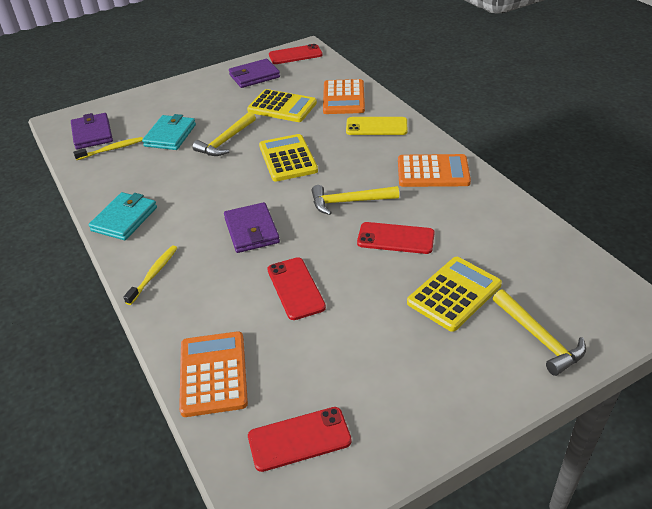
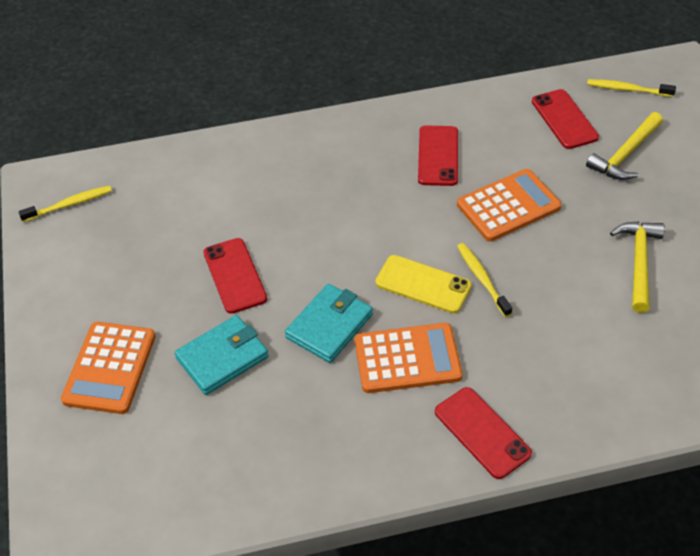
purple wallet: [71,113,113,149] [224,202,280,253] [229,59,280,88] = 3 -> none = 0
yellow calculator: [247,89,317,122] [259,134,318,182] [407,257,502,332] = 3 -> none = 0
yellow hammer: [192,112,256,156] [311,185,399,215] [493,289,586,376] = 3 -> [586,112,663,180] [610,222,665,313] = 2
yellow toothbrush: [73,137,143,160] [123,245,177,305] = 2 -> [18,186,112,222] [457,243,512,317] [587,79,676,97] = 3

